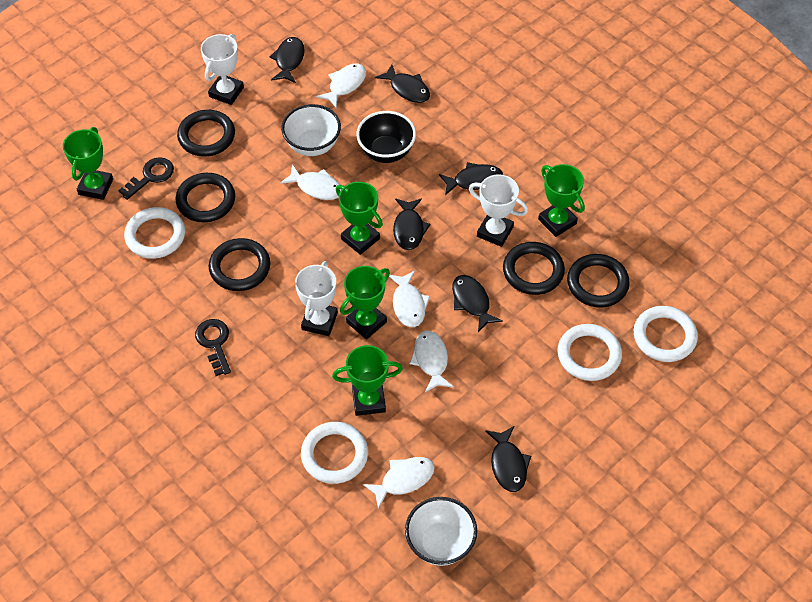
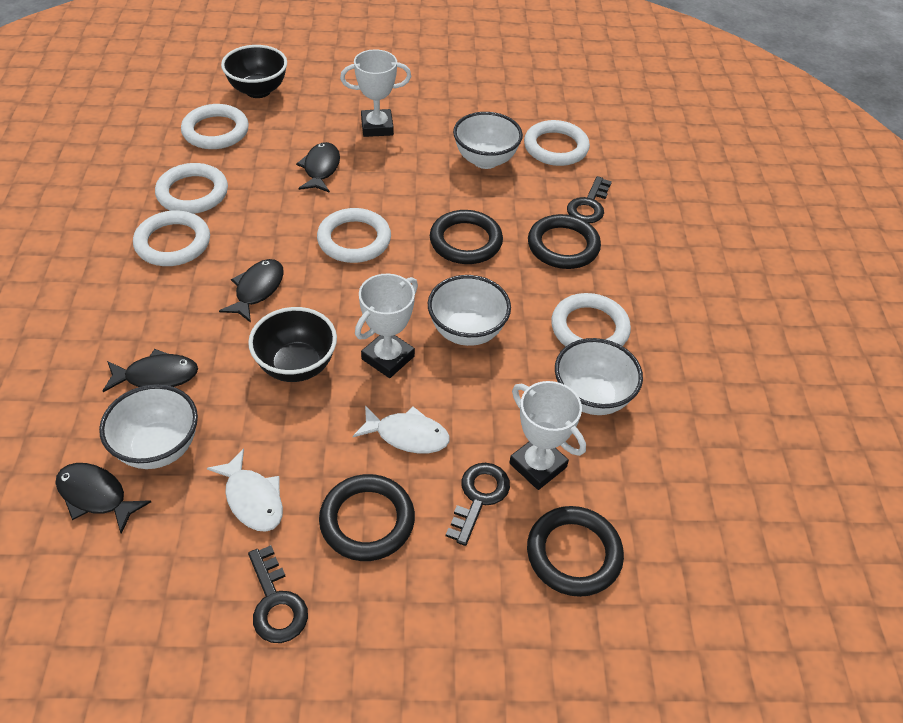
black bowl: [356,111,416,163] = 1 -> [221,45,287,98] [248,307,337,382] = 2
black fish: [269,37,305,83] [375,64,430,103] [393,198,431,250] [439,162,503,195] [452,275,503,332] [485,426,531,492] = 6 -> [55,463,151,534] [103,349,198,392] [219,259,284,323] [296,142,340,193] = 4
black key: [118,157,174,200] [195,319,231,376] = 2 -> [248,545,308,643] [446,463,510,546] [567,176,612,223] = 3
black ring: [176,173,235,222] [177,110,235,156] [209,238,270,291] [503,242,565,295] [567,254,630,307] = 5 -> [319,474,415,561] [430,210,503,264] [527,506,624,597] [528,214,601,269] = 4
green trophy: [63,127,113,200] [332,345,403,416] [336,182,383,255] [340,266,390,340] [538,164,585,237] = 5 -> none = 0
white bowl: [281,104,341,156] [405,497,477,566] = 2 -> [99,384,198,469] [428,275,511,346] [453,112,523,169] [555,338,643,415] = 4
white fish: [280,164,342,200] [316,63,366,109] [363,457,435,509] [389,270,430,327] [409,331,454,392] = 5 -> [207,448,283,532] [353,405,450,454] = 2
white ring: [124,207,185,259] [301,422,368,484] [557,324,622,381] [634,306,698,362] = 4 -> [133,210,210,266] [155,163,228,214] [181,104,249,149] [317,208,391,263] [524,120,590,166] [551,293,631,346] = 6

